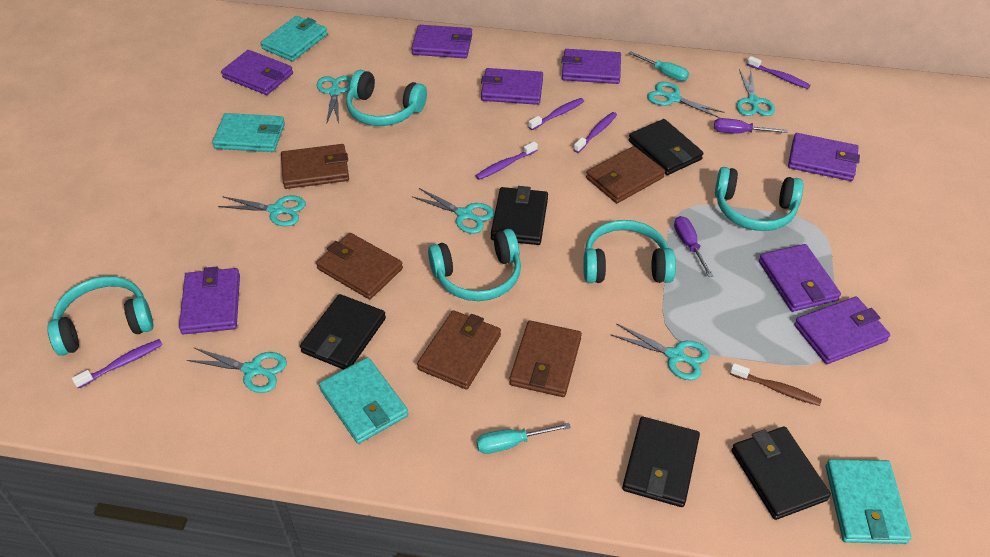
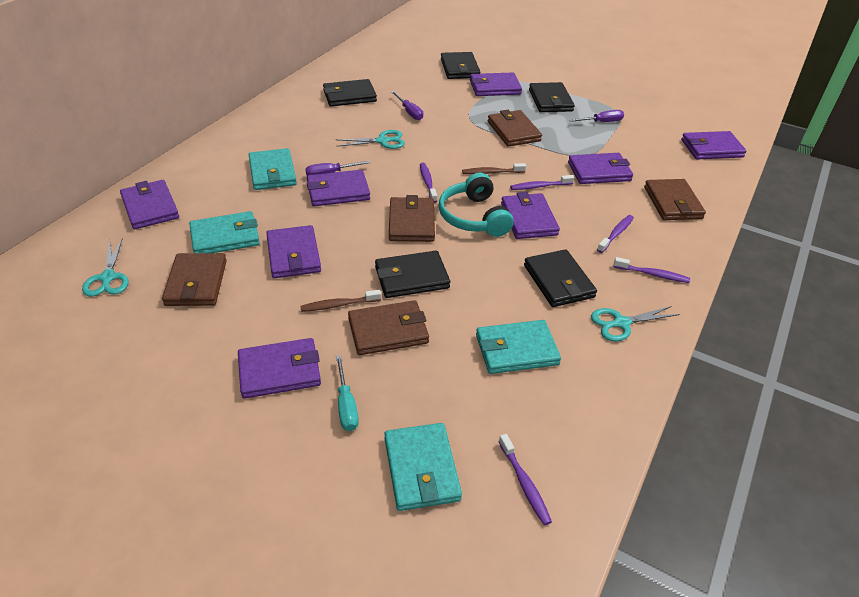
brown toothbrush: [730,363,822,406] = 1 -> [301,290,381,312] [462,163,526,174] = 2
purple screwdriver: [674,216,713,277] [714,118,788,133] = 2 -> [305,161,370,176] [391,91,423,120] [569,110,624,122] = 3
turquoise headphones: [47,276,153,356] [346,70,427,126] [428,229,521,301] [583,220,676,283] [715,167,804,231] = 5 -> [438,173,514,237] = 1
turquoise scissors: [187,347,287,393] [218,196,306,226] [317,75,352,124] [413,188,494,234] [610,323,710,380] [647,82,725,118] [736,69,775,116] = 7 -> [82,238,129,297] [336,130,405,149] [591,306,680,341] = 3
turquoise screwdriver: [476,423,571,454] [628,51,689,81] = 2 -> [336,355,359,431] = 1

